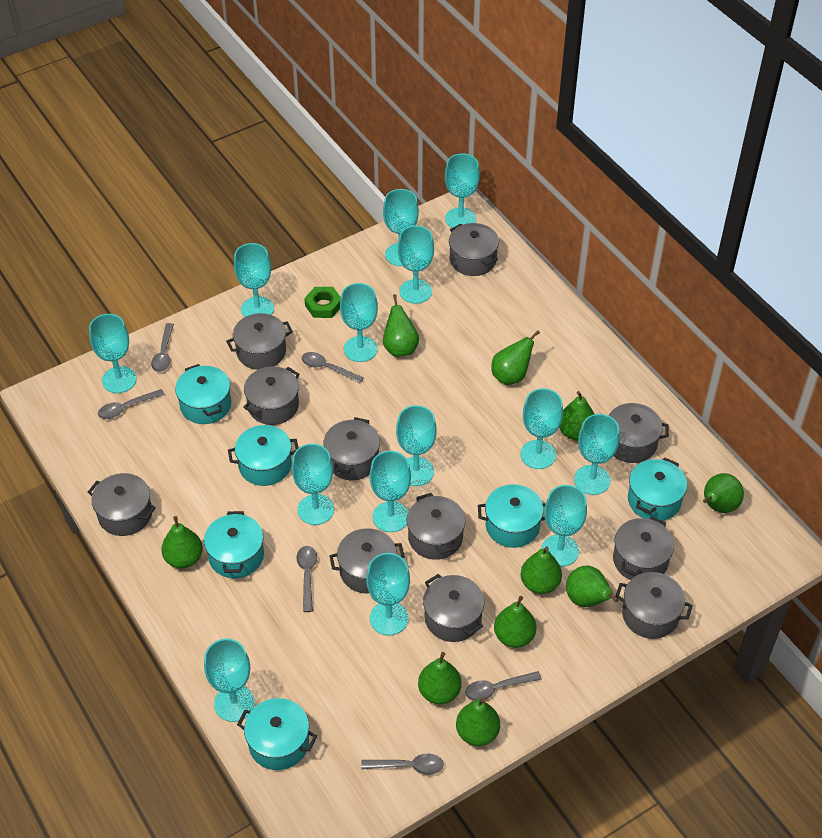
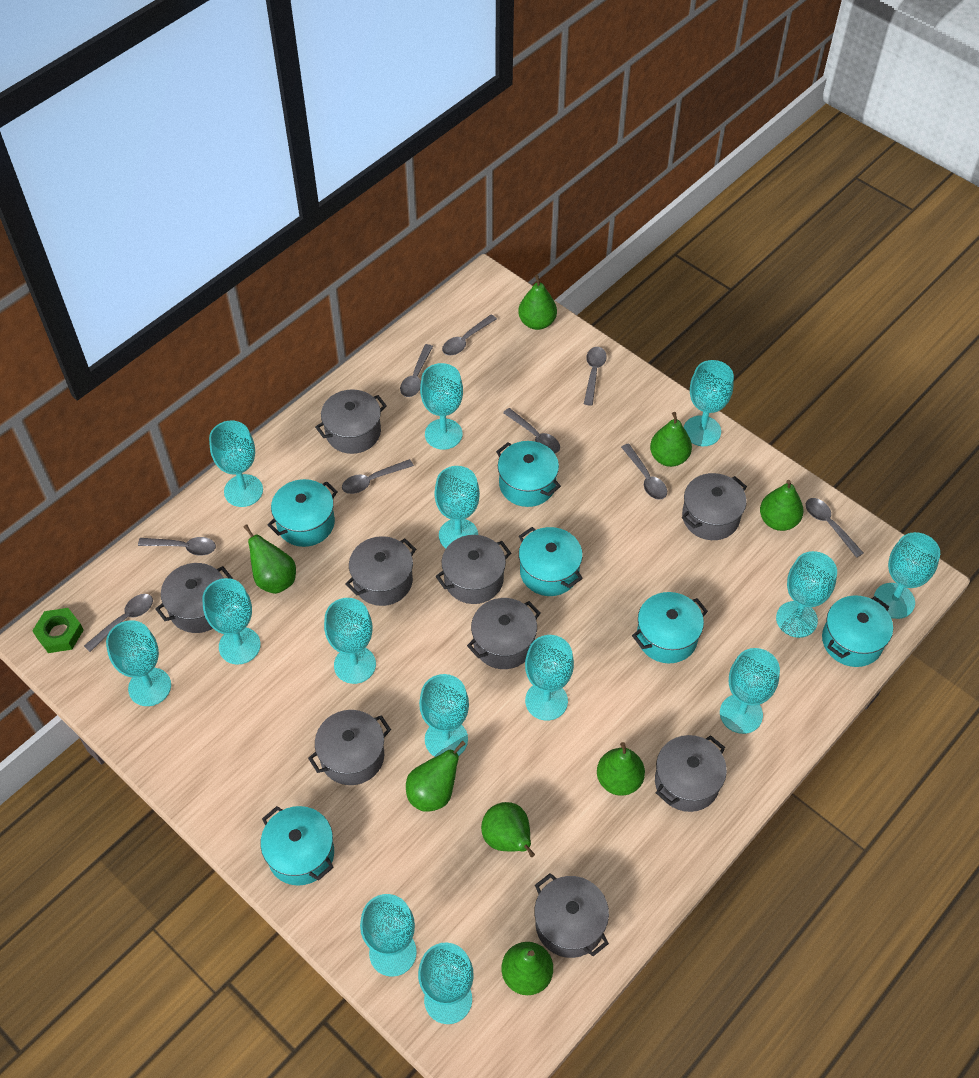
green pear: [161,516,203,568] [383,294,419,357] [418,652,462,704] [456,698,500,746] [491,330,540,385] [494,596,536,648] [521,547,562,594] [559,391,594,440] [566,565,618,607] [703,473,744,513] = 10 -> [244,524,296,594] [406,740,466,812] [481,802,535,857] [502,942,553,995] [518,275,557,330] [597,742,645,796] [650,412,692,467] [760,480,804,531] = 8
grey pot: [88,473,156,536] [226,313,293,370] [243,366,299,425] [324,417,380,480] [329,528,405,593] [407,493,465,560] [423,574,484,642] [449,223,499,276] [608,403,669,463] [613,516,674,580] [615,572,693,639] = 11 -> [155,563,233,633] [308,710,391,785] [315,389,387,454] [346,536,416,606] [435,535,511,604] [467,598,541,669] [534,873,609,958] [655,735,727,812] [682,473,747,540] = 9
grey spoon: [98,389,164,419] [151,323,174,372] [296,546,317,612] [301,352,363,383] [361,754,444,775] [465,671,542,701] = 6 -> [84,594,153,652] [138,537,216,556] [342,459,414,494] [400,344,433,397] [442,314,497,356] [503,408,560,453] [584,347,607,406] [621,444,667,500] [806,498,863,558] = 9

